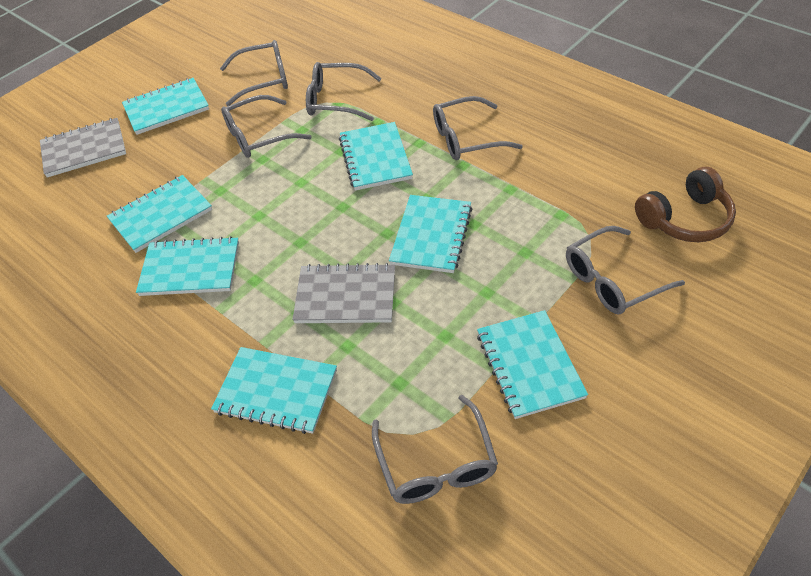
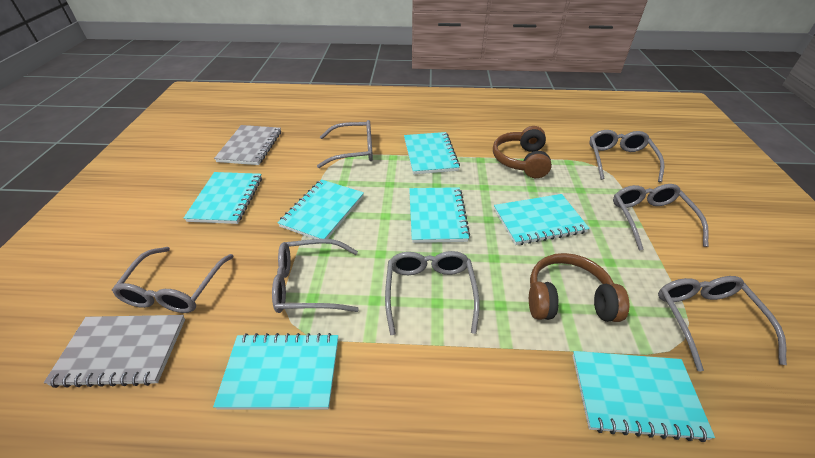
brown headphones: [635,167,736,242] = 1 -> [493,126,552,178] [529,253,630,322] = 2
grey glasses: [220,40,288,106] [221,95,312,158] [306,62,382,121] [372,395,498,504] [433,96,523,160] [566,226,685,315] = 6 -> [112,247,234,313] [272,239,359,313] [317,120,373,168] [385,251,480,335] [589,130,664,182] [613,184,709,250] [658,276,787,371] = 7

